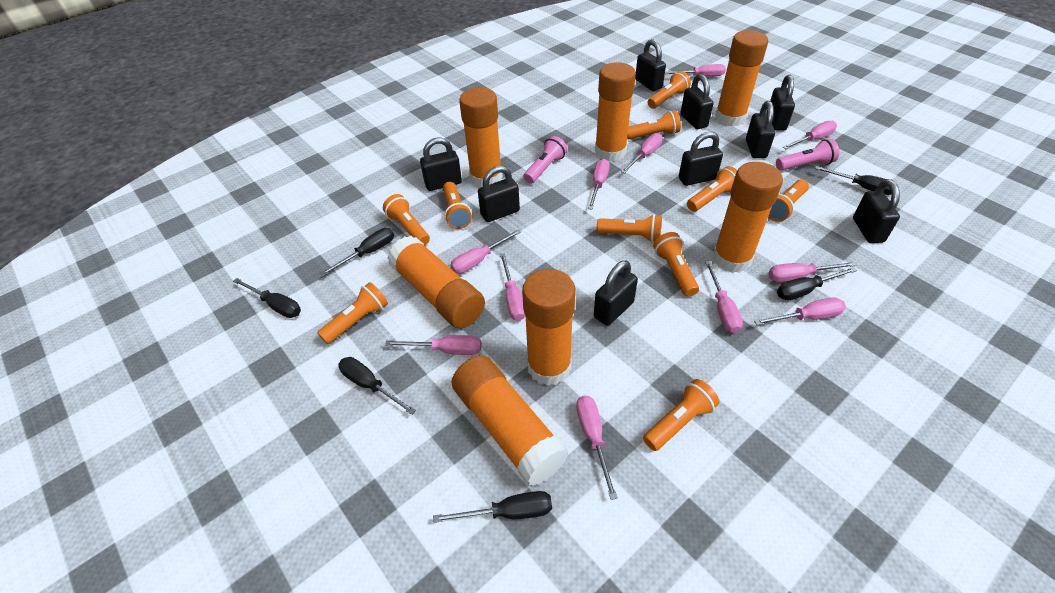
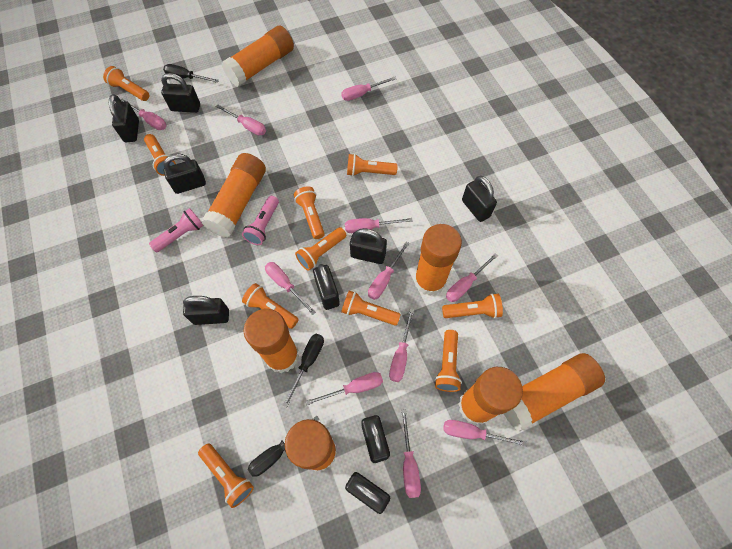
black screwdriver: [233,278,301,318] [320,228,394,276] [338,357,416,415] [433,491,552,523] [777,267,858,300] [814,166,891,195] = 6 -> [163,64,219,83] [248,416,320,477] [282,334,324,408] = 3

